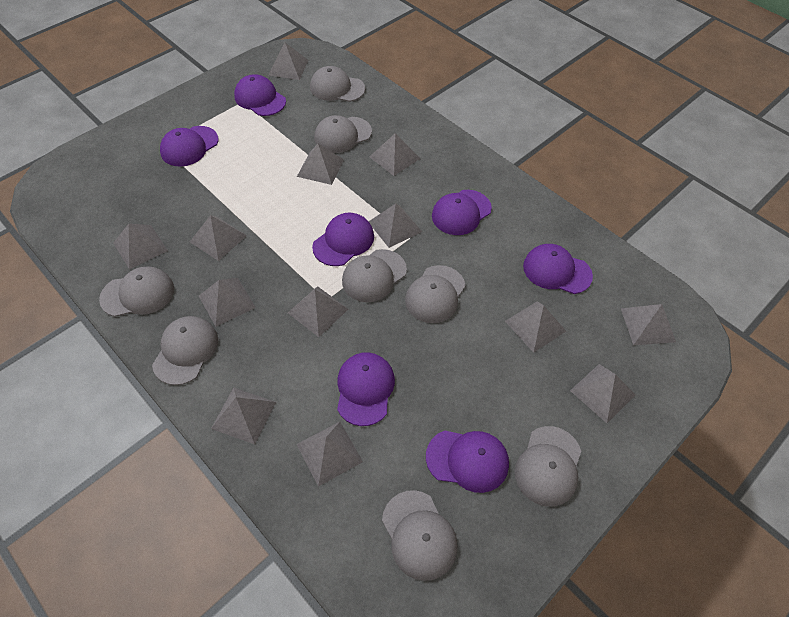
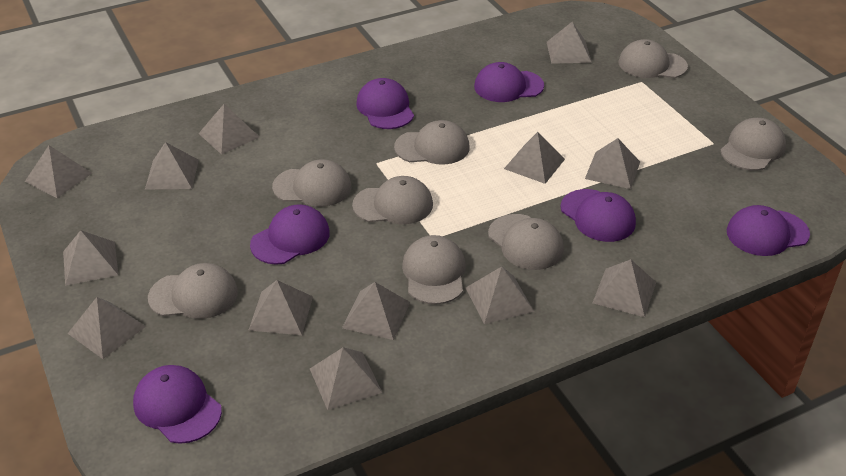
purple cap: [160,126,218,167] [234,74,286,116] [312,212,374,266] [337,352,395,426] [426,431,509,493] [432,190,492,235] [523,244,593,294] = 7 -> [133,365,222,444] [250,204,330,265] [356,78,414,129] [474,62,544,102] [561,189,636,242] [727,205,810,256] = 6

